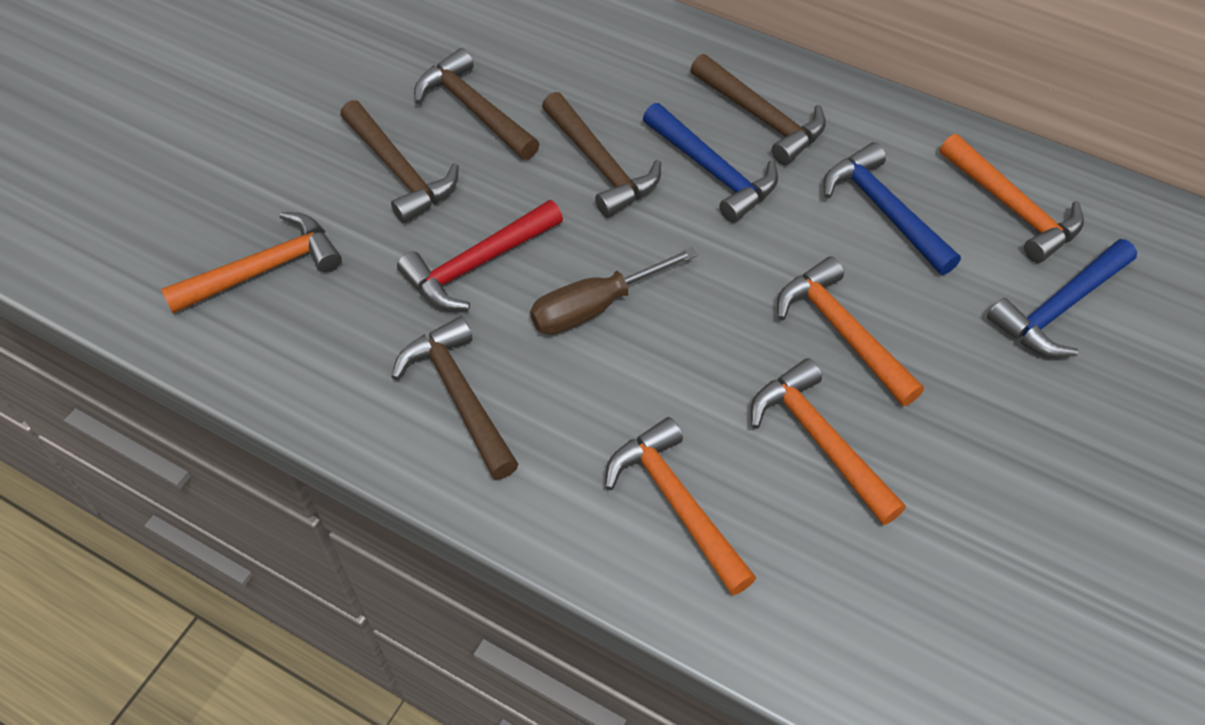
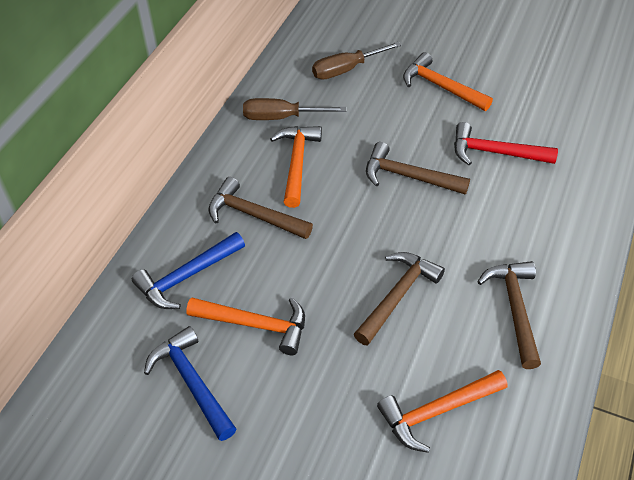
blue hammer: [643,103,778,223] [823,142,961,275] [987,239,1137,357] = 3 -> [132,232,245,309] [144,326,236,441] = 2
brown hammer: [340,100,459,224] [392,316,518,480] [414,48,539,160] [542,92,661,217] [690,54,826,165] = 5 -> [208,177,313,239] [354,252,445,346] [366,142,470,195] [477,261,541,369] = 4
brown screwdriver: [530,247,698,335] = 1 -> [243,98,346,120] [312,42,402,80] = 2
orange hammer: [161,212,342,314] [605,417,756,596] [751,358,906,525] [777,256,924,406] [940,134,1084,263] = 5 -> [186,297,305,355] [270,126,322,208] [377,370,507,453] [403,52,493,111] = 4

